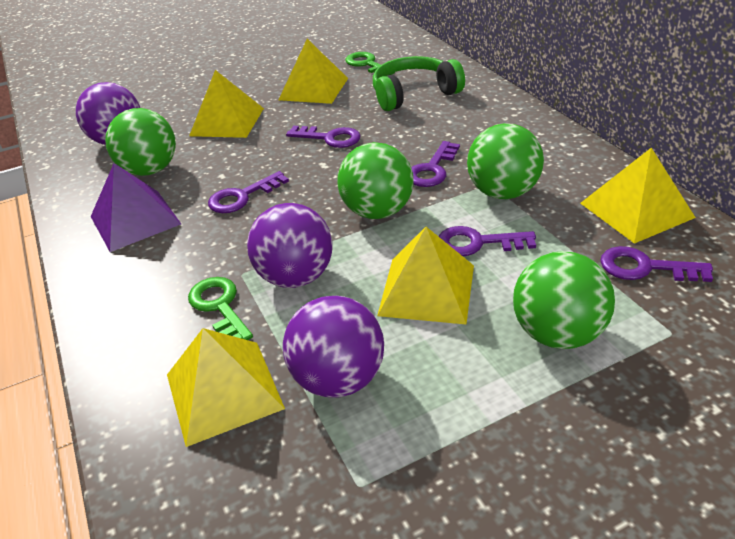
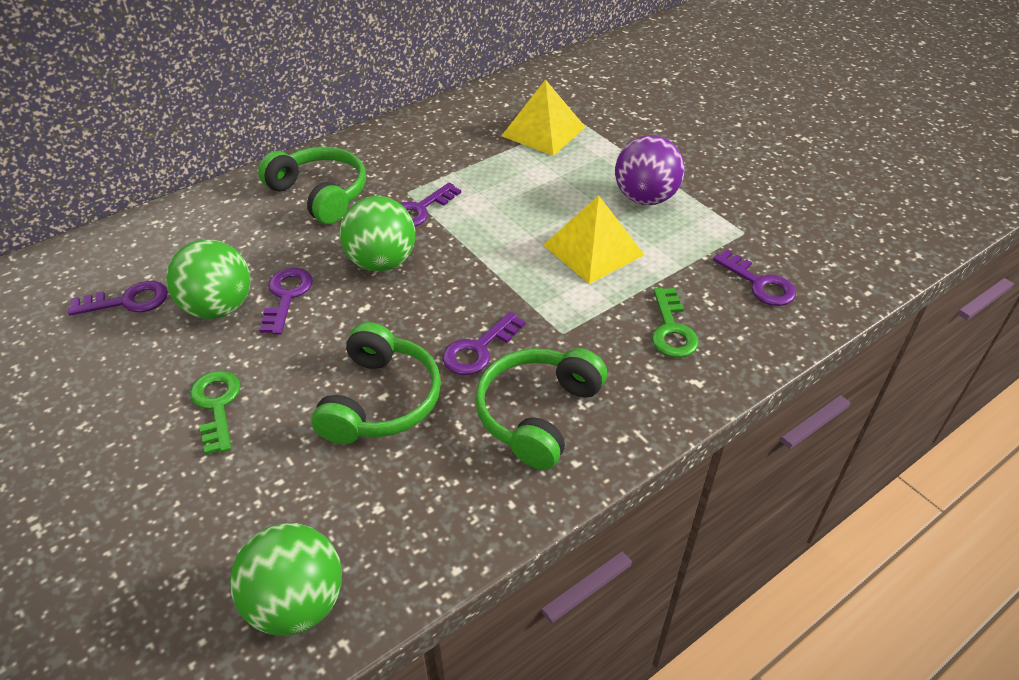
green ball: [105,108,176,176] [338,142,414,219] [467,123,544,199] [513,251,615,349] = 4 -> [166,239,251,319] [230,523,342,636] [340,196,415,272] = 3
green headphones: [373,56,465,111] = 1 -> [258,147,366,224] [311,322,441,444] [475,348,607,470] = 3
purple ball: [76,82,140,145] [247,203,333,288] [283,296,384,398] = 3 -> [615,135,685,205] = 1
purple pyramid: [91,163,181,252] = 1 -> none = 0
yellow pyramid: [167,328,285,447] [189,70,264,138] [279,39,348,104] [377,227,474,324] [580,148,696,244] = 5 -> [502,79,585,156] [544,195,644,284] = 2

